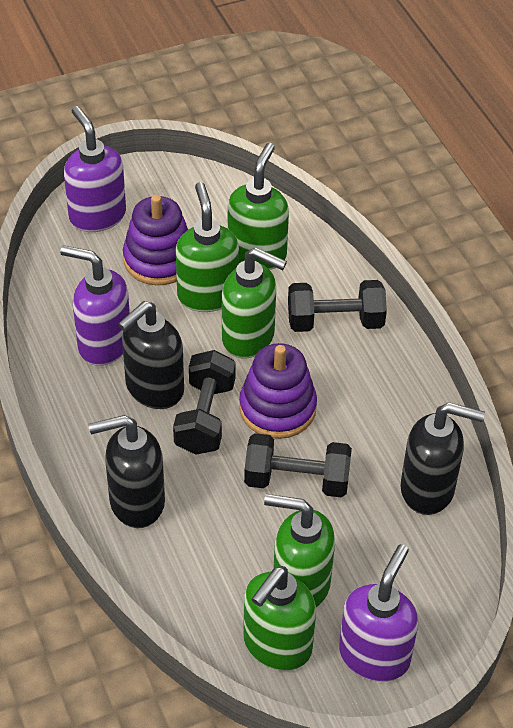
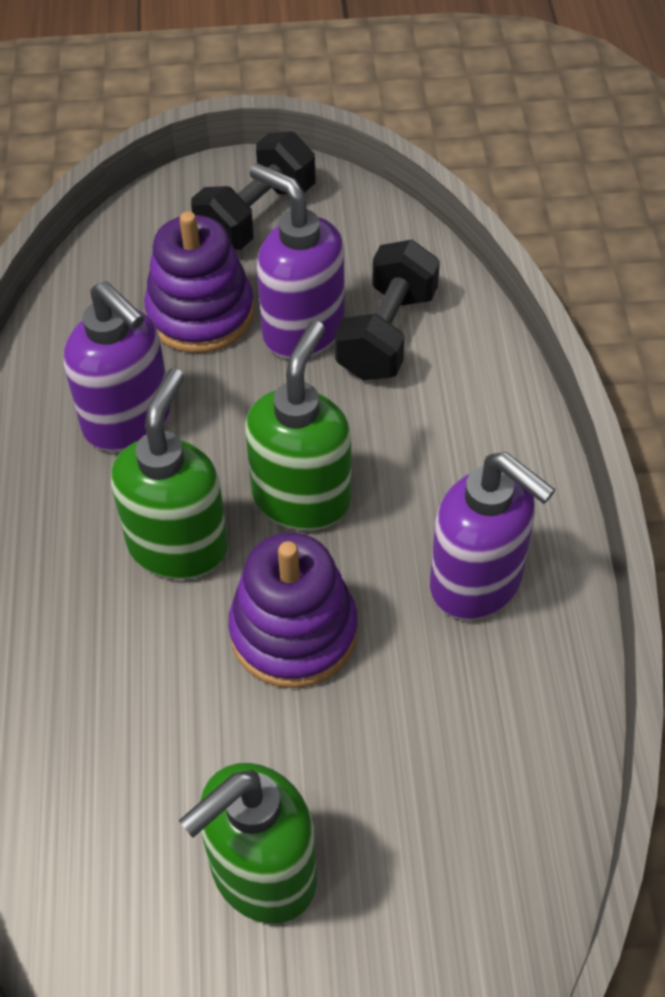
black dumbbell: [173,350,236,455] [244,433,352,497] [288,280,387,332] = 3 -> [191,131,315,250] [335,240,440,380] = 2
black soap dispenser: [88,415,165,528] [118,301,184,409] [401,402,485,515] = 3 -> none = 0
green soap dispenser: [176,182,239,312] [222,247,287,359] [228,143,289,270] [243,566,316,671] [264,494,335,608] = 5 -> [111,368,228,580] [179,763,317,924] [245,321,351,531] = 3

